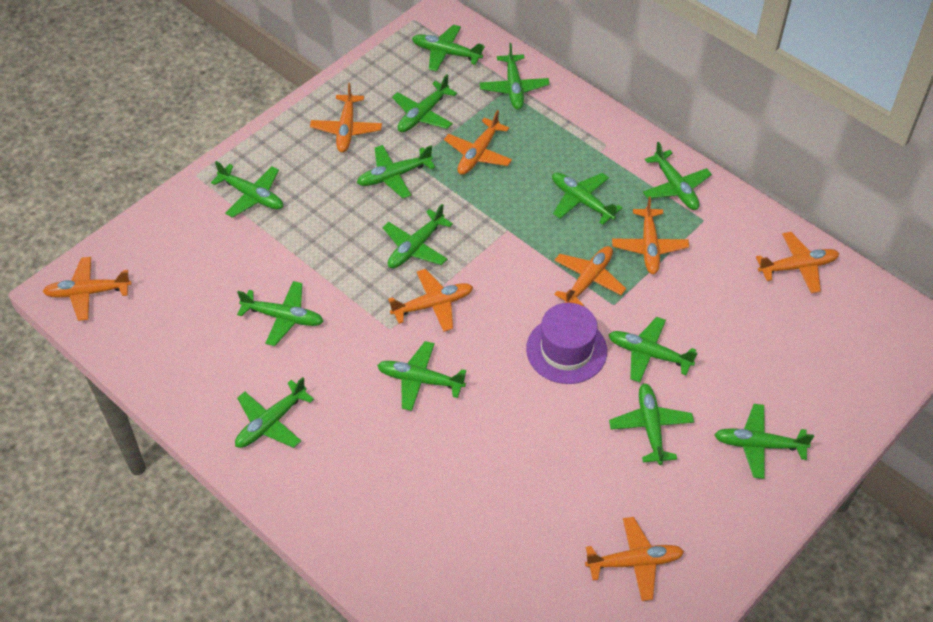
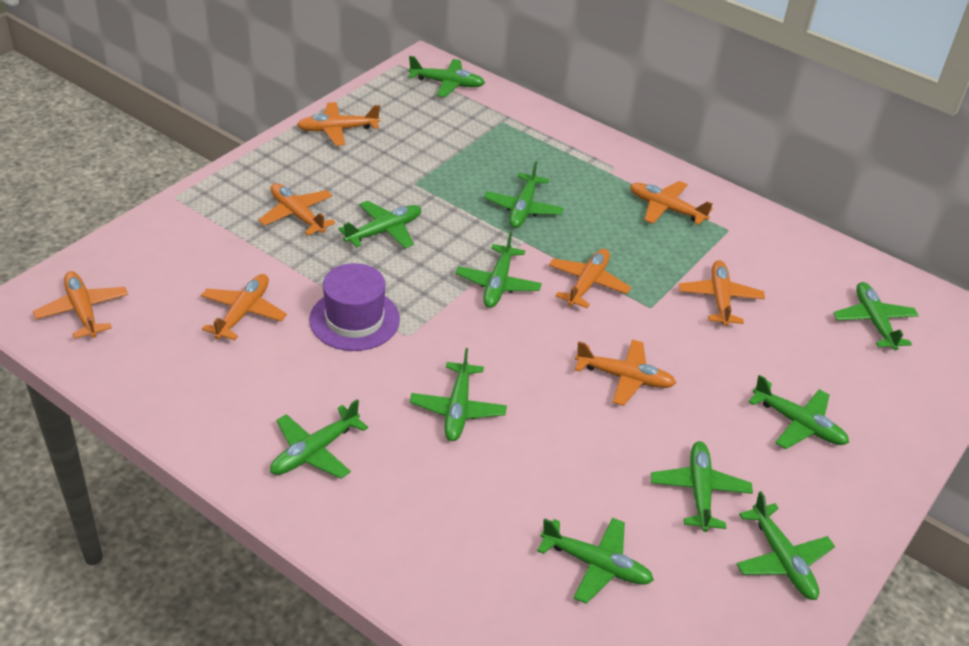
green plane: [211,161,283,218] [235,377,314,448] [237,281,324,346] [357,145,435,198] [377,341,466,411] [382,204,453,268] [392,74,457,132] [412,25,485,72] [479,43,550,110] [552,172,623,225] [608,317,697,382] [609,383,694,465] [643,142,712,210] [714,404,814,479] = 14 -> [270,399,368,479] [338,201,422,248] [408,56,485,97] [410,348,507,441] [456,232,542,308] [484,161,564,228] [537,517,654,604] [651,441,753,532] [736,491,835,600] [748,375,849,449] [833,282,919,350] = 11

